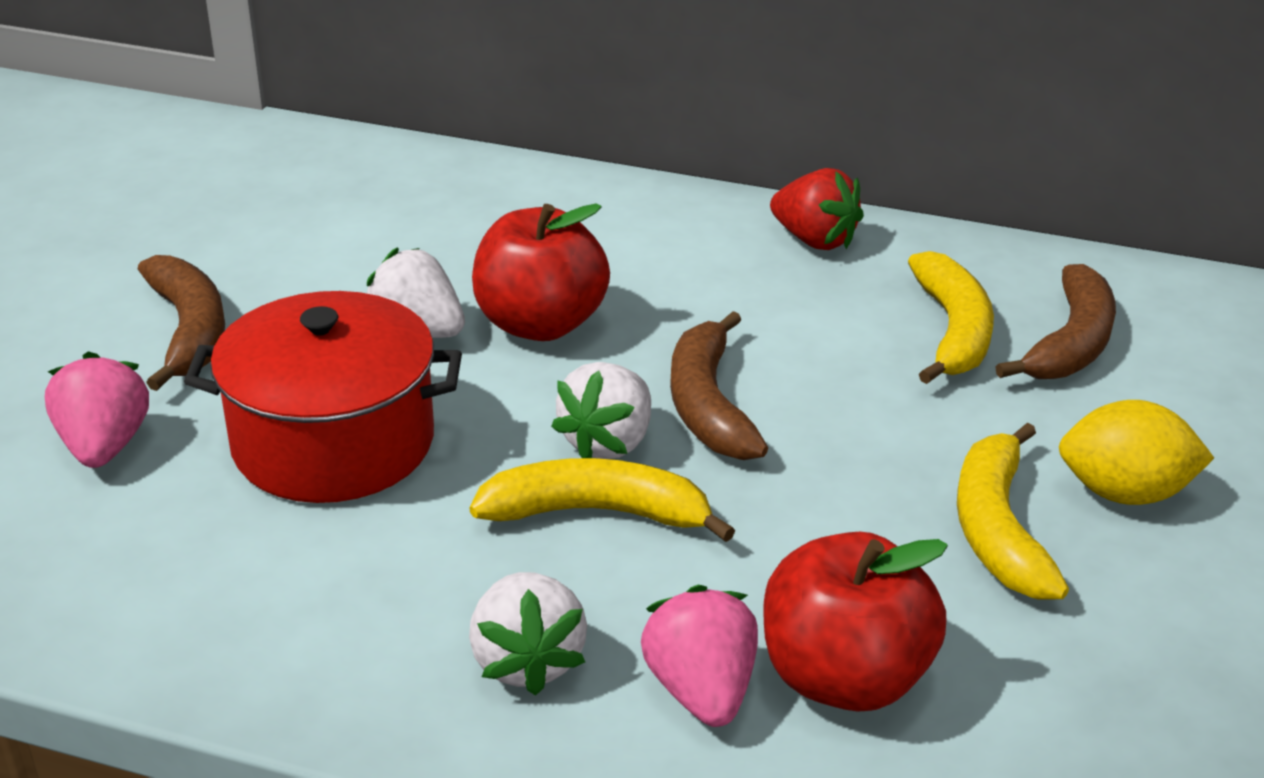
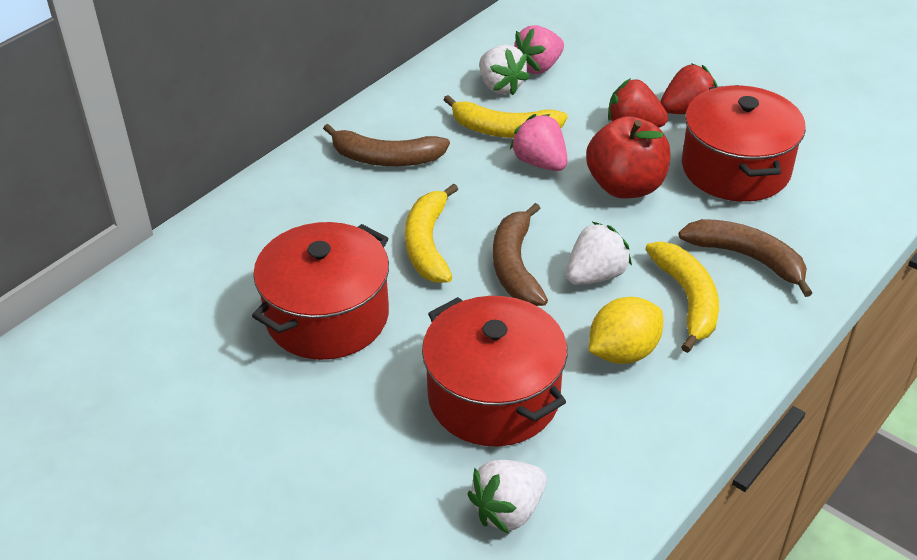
red apple: [472,204,610,341] [763,532,948,712] = 2 -> [586,116,671,199] = 1
red pot: [184,291,462,503] = 1 -> [252,222,389,360] [422,296,567,446] [682,85,806,202] = 3
red strawberry: [770,168,864,250] = 1 -> [608,78,668,127] [660,63,718,114] = 2

